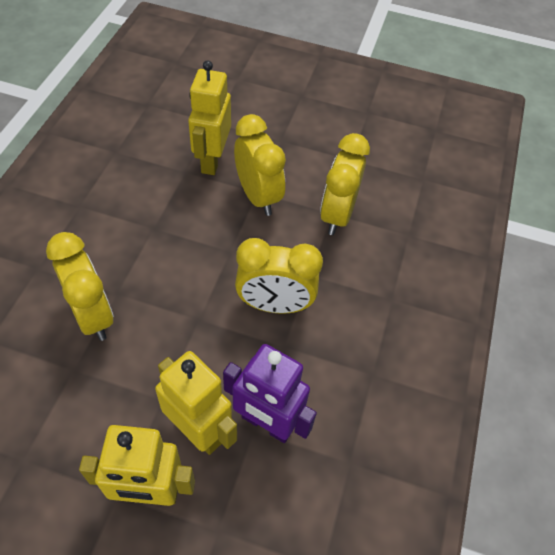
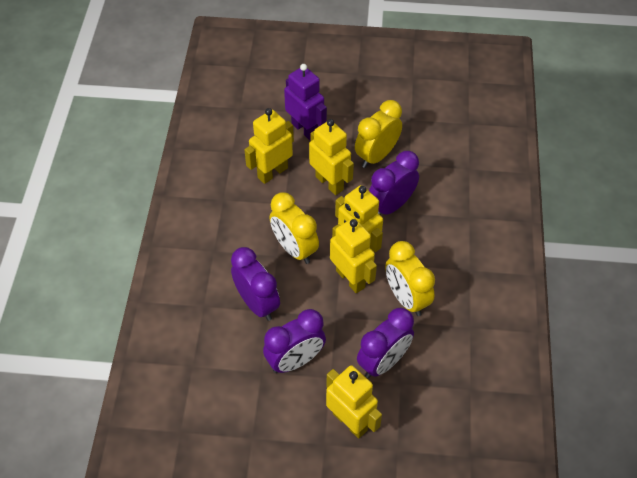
purple clock: none = 0 -> [231,247,280,321] [263,309,326,373] [357,308,414,378] [369,151,419,215] = 4
yellow clock: [46,232,114,341] [234,114,286,216] [235,238,323,314] [320,133,370,235] = 4 -> [270,192,319,264] [355,100,402,168] [385,241,435,316] = 3
yellow robot: [79,425,195,506] [155,351,237,455] [188,60,231,175] = 3 -> [245,108,294,184] [309,119,354,195] [326,365,382,438] [330,218,377,293] [335,185,383,252] = 5

